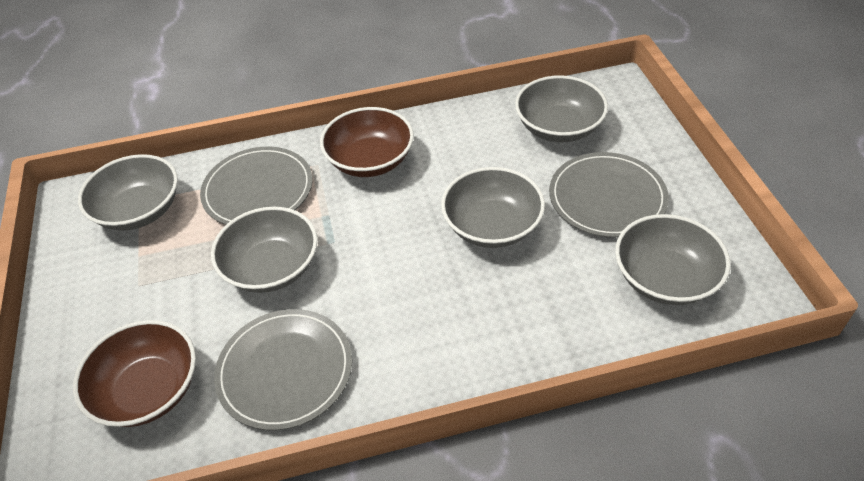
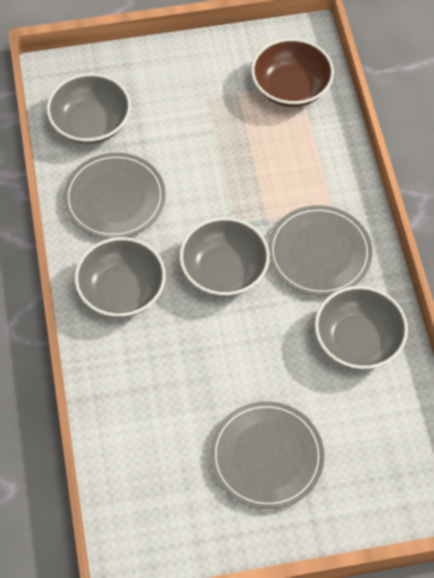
brown bowl: [73,320,196,427] [320,107,414,177] = 2 -> [251,38,334,107] = 1
grey bowl: [78,154,178,231] [211,207,318,293] [441,167,545,248] [515,75,608,142] [615,214,731,305] = 5 -> [47,73,131,144] [75,237,166,318] [180,217,270,297] [315,286,408,369] = 4

